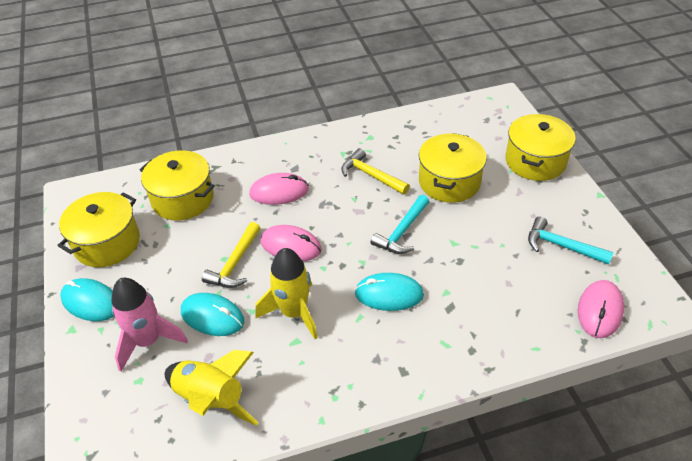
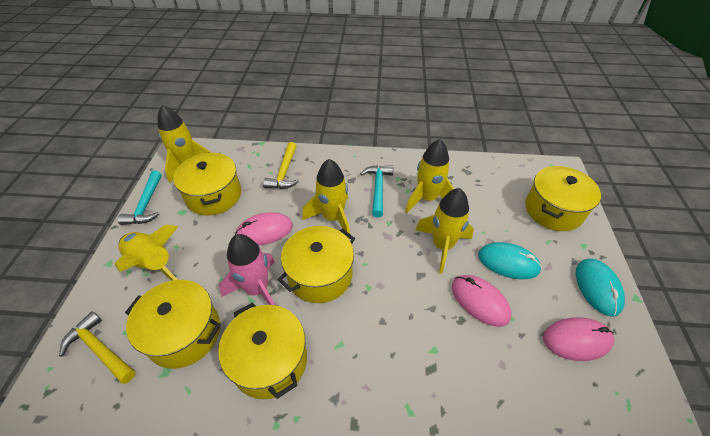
turquoise mouse: [60,278,114,321] [181,293,244,336] [355,273,424,311] = 3 -> [478,242,542,279] [576,259,625,317] = 2
yellow pot: [57,192,140,267] [140,150,215,221] [419,133,487,203] [505,114,576,181] = 4 -> [125,280,221,369] [173,152,241,216] [218,303,307,399] [278,226,355,303] [525,166,601,231] = 5
yellow rocket: [165,350,258,426] [255,248,318,339] = 2 -> [115,224,178,281] [158,105,211,183] [302,159,350,239] [405,139,454,213] [416,188,474,273] = 5

